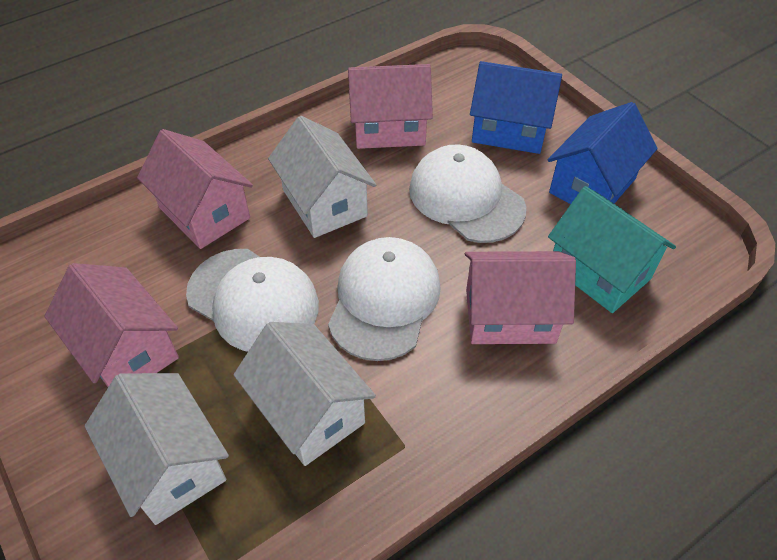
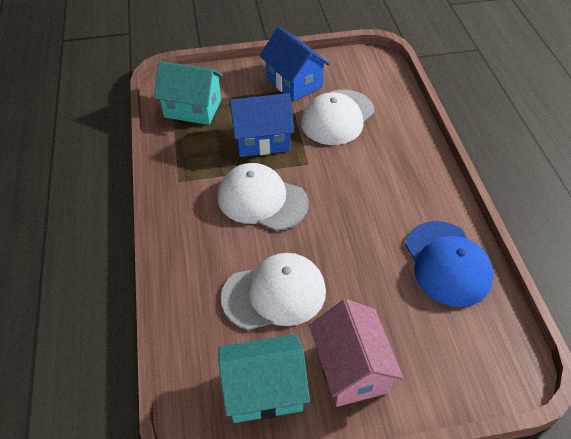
blue cap: none = 0 -> [405,221,494,307] = 1
pink house: [45,263,179,387] [137,129,253,249] [348,64,433,149] [465,251,576,344] = 4 -> [309,299,403,407] = 1
turquoise house: [548,186,676,313] = 1 -> [154,61,223,125] [218,334,310,423] = 2
white house: [85,373,229,525] [234,322,376,466] [268,116,376,238] = 3 -> none = 0

